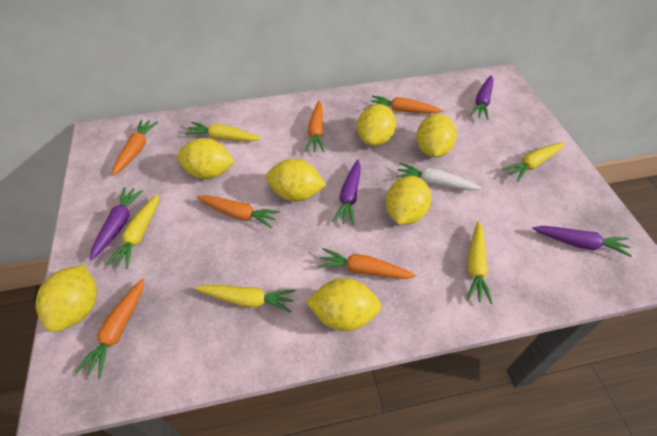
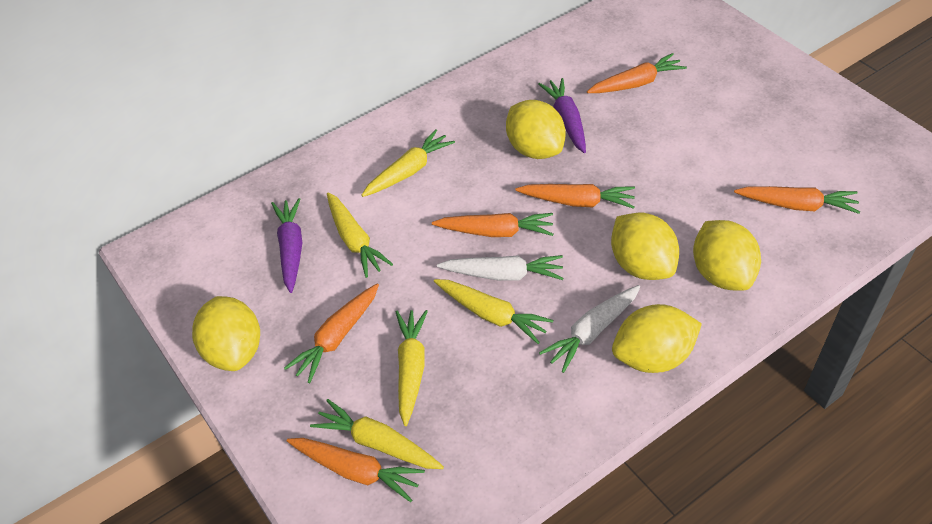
purple carrot: [90,187,144,260] [332,160,361,225] [470,75,494,120] [532,226,632,257] = 4 -> [271,198,302,293] [538,78,586,153] = 2
white carrot: [396,163,481,190] = 1 -> [437,255,563,281] [539,285,640,373] = 2
yellow lemon: [36,264,97,332] [177,138,235,179] [266,159,326,202] [306,278,381,331] [357,104,396,146] [386,176,431,225] [416,114,457,157] = 7 -> [192,296,260,371] [506,100,566,159] [611,212,679,280] [612,304,702,373] [693,220,761,291] = 5

